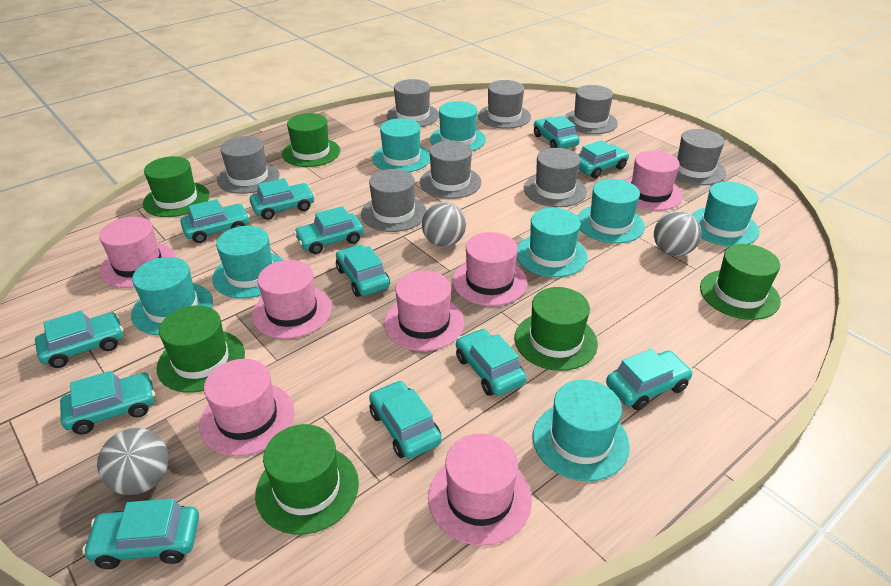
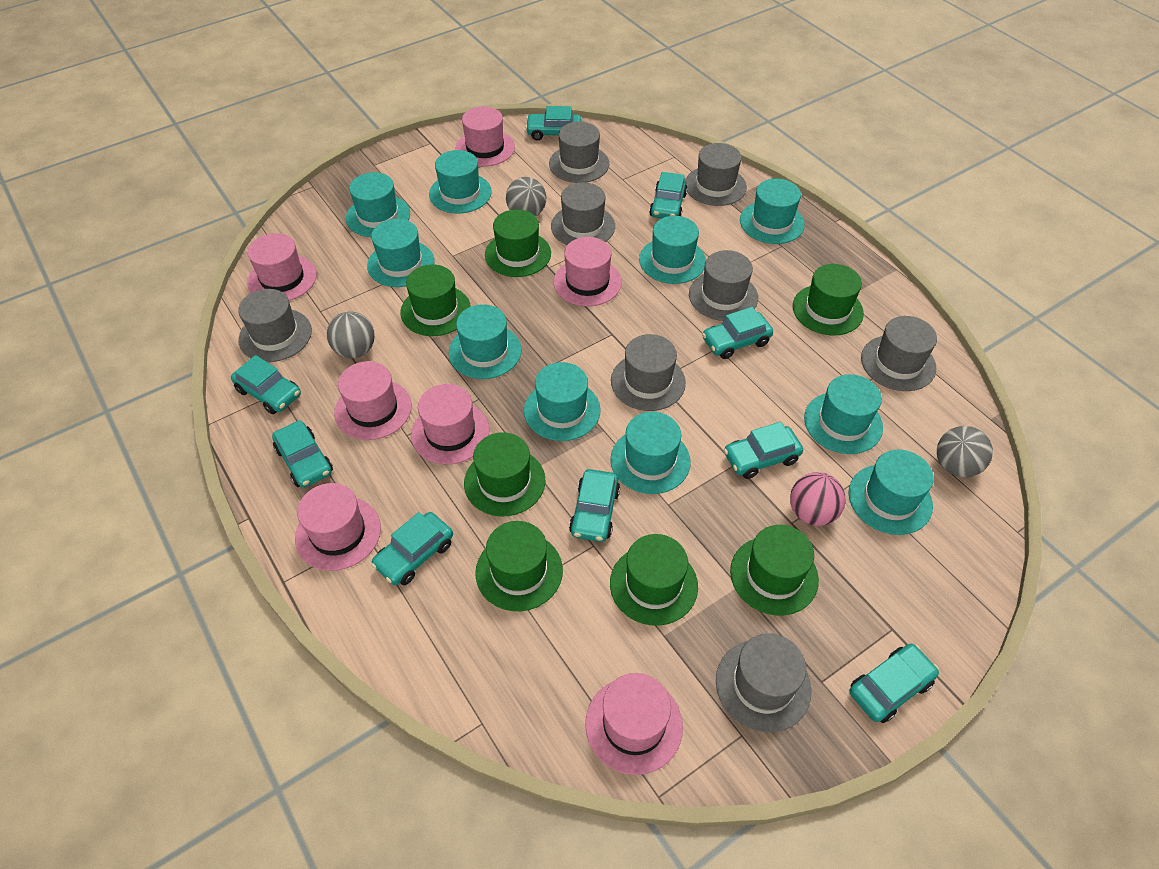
green hat: [143,156,210,217] [156,305,245,393] [255,424,359,535] [282,113,340,167] [515,287,598,371] [700,244,781,320] = 6 -> [400,265,471,336] [464,432,545,517] [475,521,563,611] [485,209,551,277] [610,534,698,626] [730,525,819,616] [793,264,864,336] = 7
pink ball: none = 0 -> [790,472,845,526] = 1
turquoise car: [35,310,123,368] [60,371,155,435] [82,498,199,569] [180,199,250,243] [249,178,315,220] [294,206,364,254] [336,244,390,297] [369,380,442,459] [456,329,527,396] [534,115,580,149] [579,140,629,178] [606,349,693,410] = 12 -> [231,355,301,414] [272,420,333,488] [371,512,453,585] [525,106,581,141] [569,469,620,542] [649,172,688,218] [702,307,773,359] [724,422,803,479] [849,644,939,723] = 9
turquoise hat: [131,257,213,335] [212,226,283,299] [372,118,430,172] [430,101,486,151] [517,208,588,277] [533,380,630,481] [577,179,645,244] [692,182,759,247] = 8 -> [346,172,410,237] [367,219,435,287] [429,150,492,213] [449,304,521,379] [524,362,601,441] [610,412,691,494] [639,216,706,284] [740,179,805,244] [804,374,883,454] [848,450,934,535] = 10

